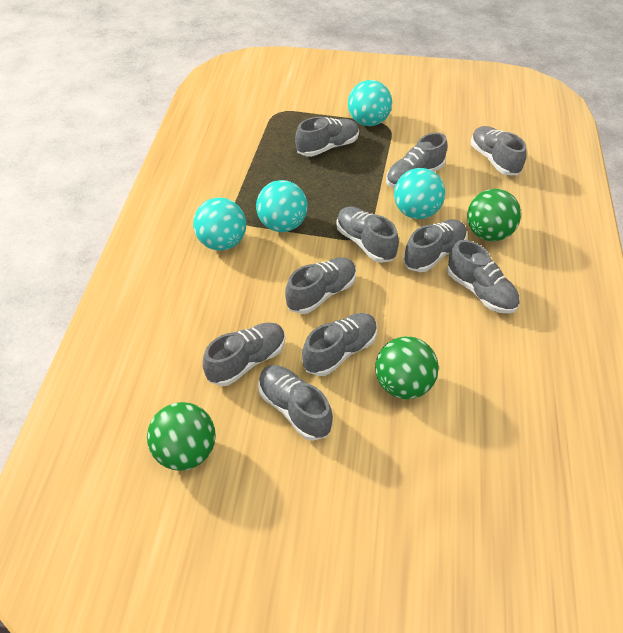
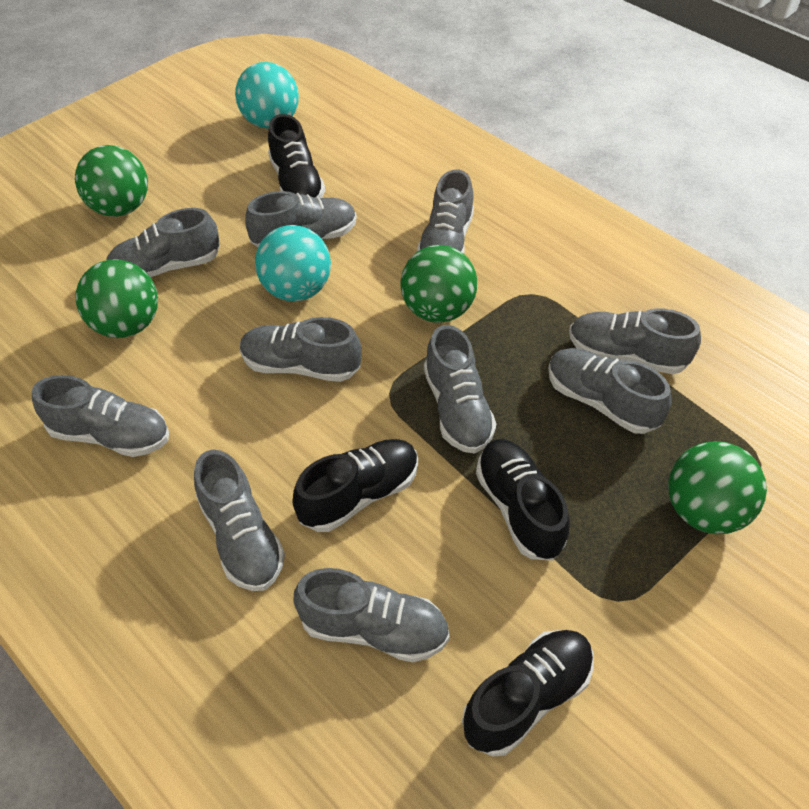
black shoe: none = 0 -> [268,114,325,198] [292,439,418,532] [462,630,594,757] [476,439,570,560] = 4
green ball: [147,402,216,471] [375,336,439,399] [467,189,521,241] = 3 -> [75,145,148,217] [75,259,158,338] [400,245,478,323] [668,441,767,534] = 4
turquoise ball: [193,197,246,251] [256,180,308,232] [348,80,392,126] [394,168,445,219] = 4 -> [235,62,299,129] [255,225,331,301] = 2

